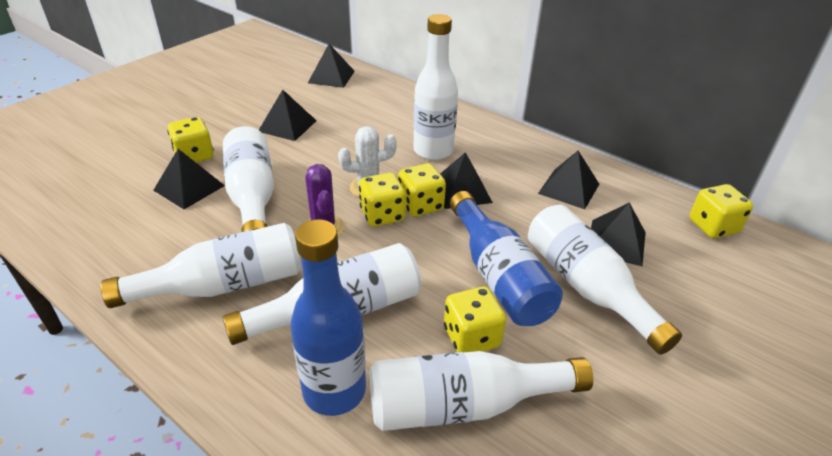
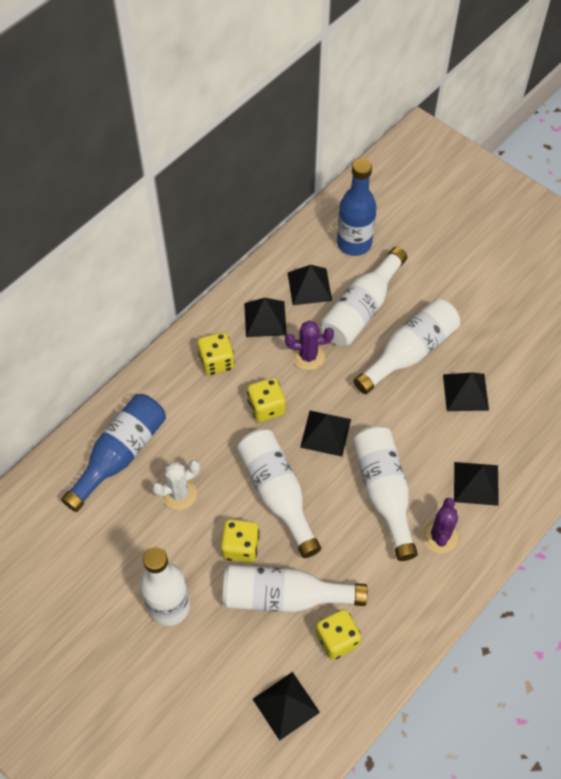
purple cactus: [305,164,345,237] = 1 -> [285,321,334,370] [422,498,458,553] = 2
yellow dice: [167,117,214,162] [359,173,406,227] [398,163,446,217] [444,287,506,352] [690,184,753,238] = 5 -> [197,332,235,376] [221,519,259,563] [247,377,286,422] [315,609,361,660] = 4

